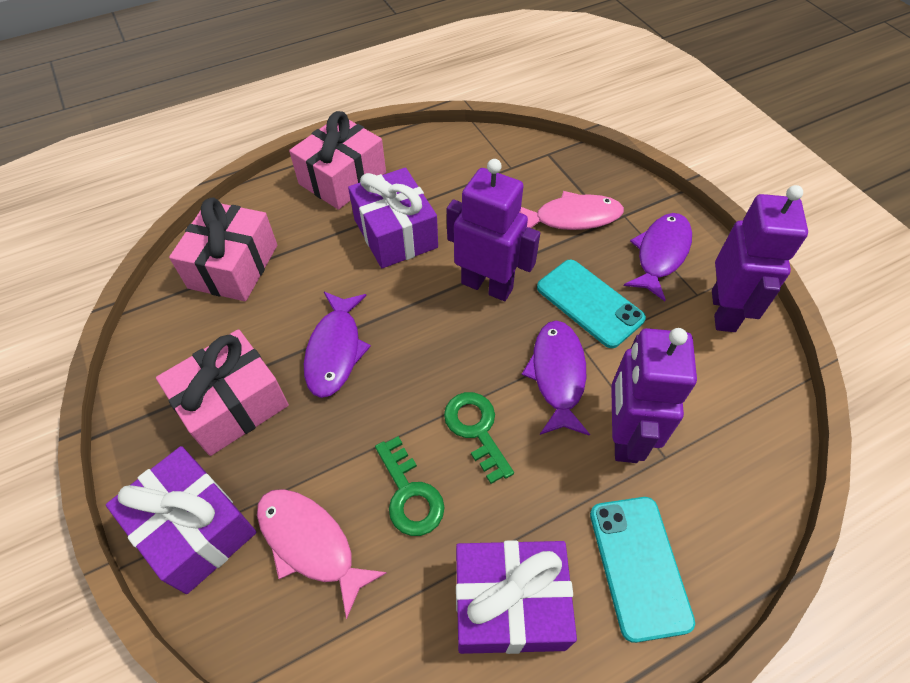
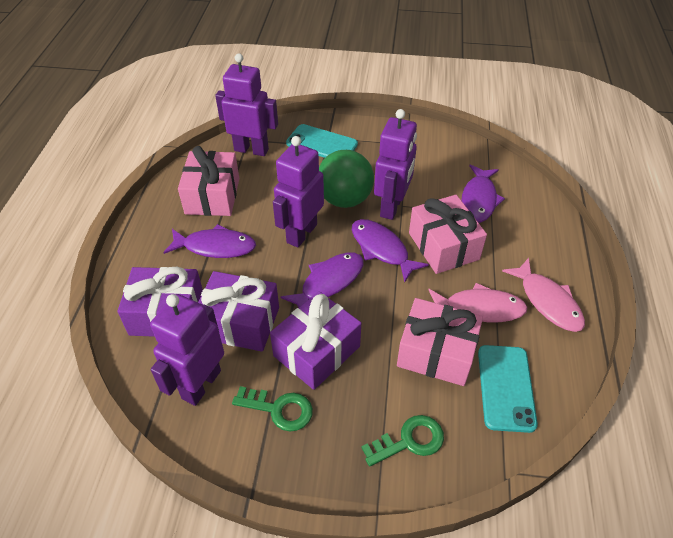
green ball: none = 0 -> [319,150,374,208] = 1
purple fish: [304,292,371,398] [522,321,590,436] [624,213,692,301] = 3 -> [163,224,256,258] [280,252,364,308] [352,219,429,282] [462,165,505,223] = 4
purple robot: [447,159,540,301] [611,328,697,463] [712,185,808,332] = 3 -> [150,294,224,406] [215,53,278,156] [273,136,324,248] [374,109,417,220] = 4

